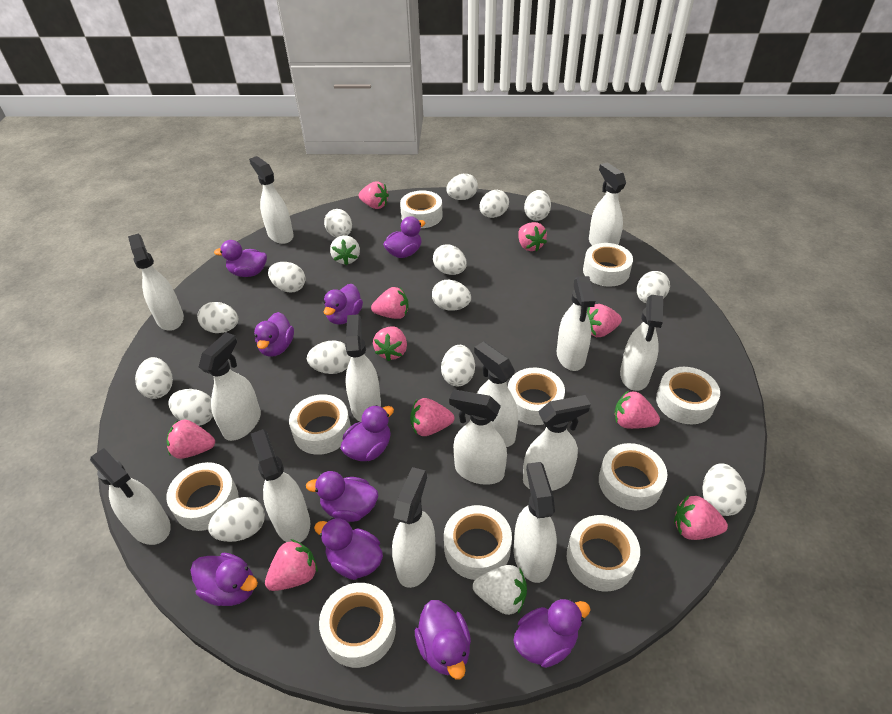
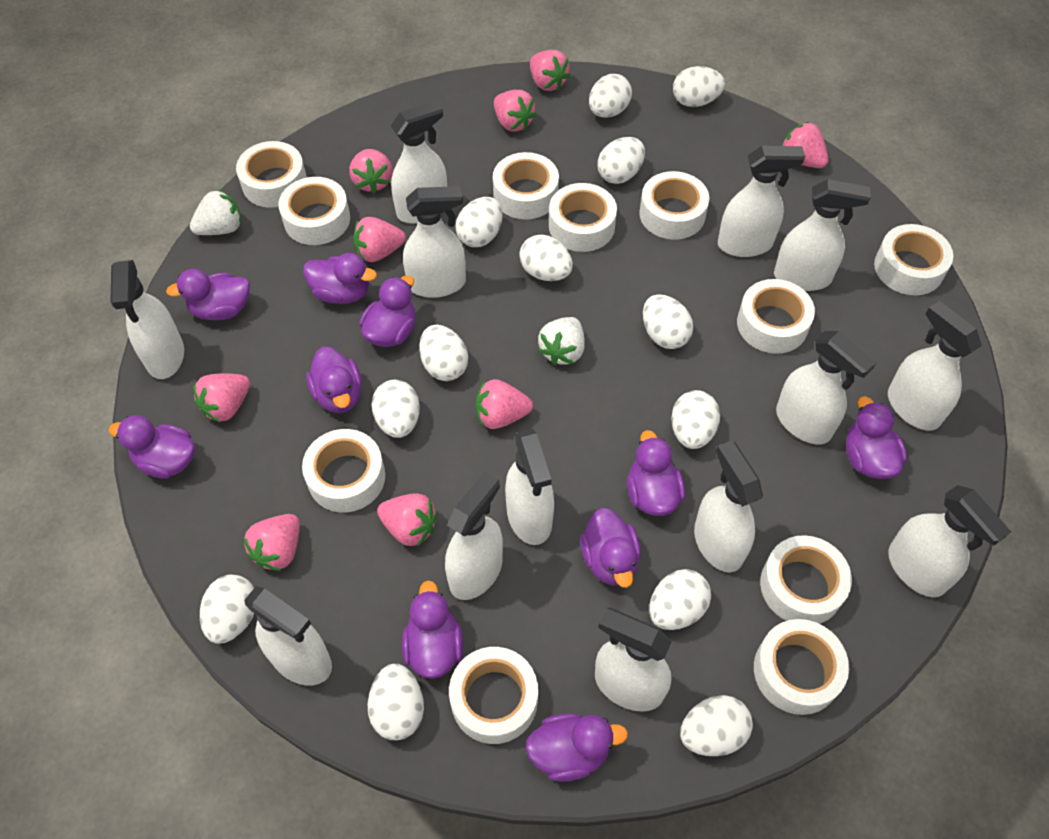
pink strawberry: [167,420,215,459] [265,539,318,591] [358,181,389,209] [371,287,409,319] [373,326,407,361] [410,398,454,436] [518,222,547,251] [587,304,622,337] [615,391,660,429] [674,495,728,540] = 10 -> [193,373,250,423] [243,514,300,571] [349,149,393,194] [353,217,406,262] [377,493,438,547] [476,379,533,429] [494,90,536,131] [530,50,570,91] [782,122,828,168] = 9
white egg: [135,357,173,399] [168,389,213,426] [197,302,238,333] [208,497,265,542] [268,262,306,293] [307,340,351,374] [324,209,352,238] [432,280,471,310] [433,244,467,275] [441,345,475,386] [446,174,478,200] [479,190,509,218] [524,190,551,221] [637,271,670,303] [702,463,747,516] = 15 -> [200,575,254,644] [368,664,424,740] [371,380,420,438] [419,325,468,381] [455,197,503,247] [519,235,573,281] [589,74,632,118] [597,137,645,184] [643,294,693,349] [649,569,711,630] [671,390,720,449] [673,66,725,107] [680,695,753,756] = 13
white spray bottle: [90,448,171,545] [128,234,184,331] [199,332,261,441] [249,156,294,244] [251,429,310,543] [345,314,381,422] [392,467,436,588] [449,390,507,485] [474,342,518,447] [514,462,557,583] [523,395,591,491] [557,276,595,371] [589,162,626,246] [620,295,663,391] = 14 -> [110,260,184,379] [244,586,332,685] [391,101,447,223] [403,186,466,298] [445,472,503,600] [505,428,554,545] [595,608,672,712] [694,440,763,573] [718,146,805,257] [774,179,871,291] [776,331,877,444] [888,301,982,431] [888,485,1011,597] = 13
white tape: [166,462,239,531] [289,394,351,455] [319,583,396,668] [400,190,443,228] [444,505,512,580] [508,368,565,425] [567,515,640,591] [583,243,633,287] [599,443,667,510] [656,367,720,424] = 10 -> [236,141,307,208] [279,177,350,245] [302,429,385,512] [449,647,538,744] [493,152,559,219] [549,183,617,252] [639,171,709,240] [737,279,815,354] [754,619,849,715] [760,535,852,624] [874,224,953,295] = 11

